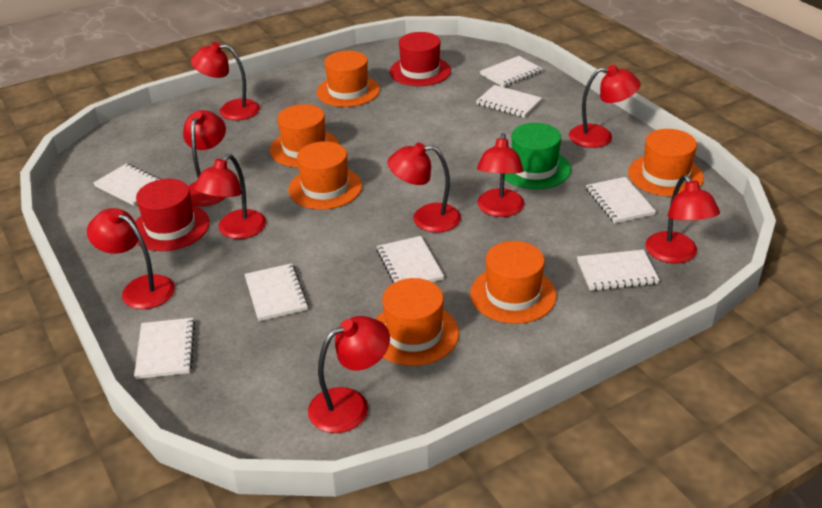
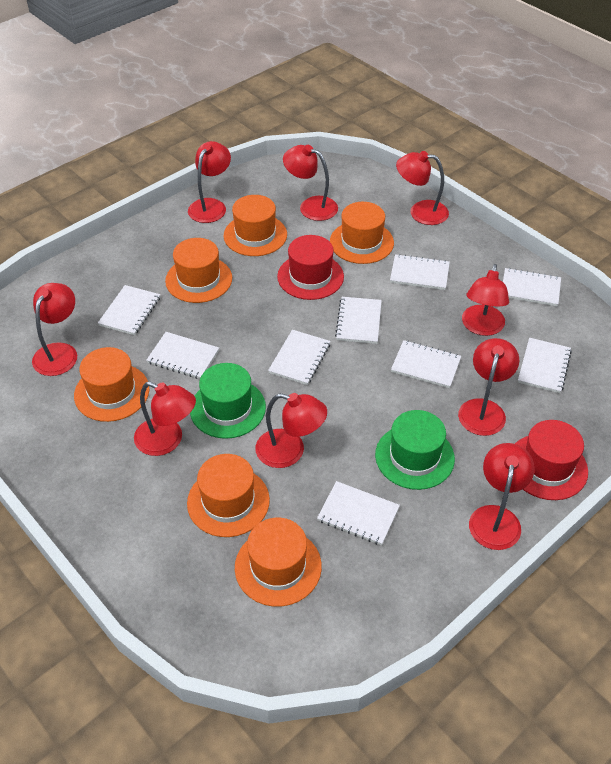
green hat: [500,123,571,189] = 1 -> [190,363,266,439] [375,410,455,490] = 2
white notebook: [93,163,160,206] [134,318,195,379] [244,263,308,321] [377,236,444,283] [476,85,542,118] [480,56,543,87] [577,249,660,291] [586,177,656,223] = 8 -> [98,285,160,335] [146,332,219,379] [268,330,331,385] [317,481,400,545] [335,297,382,344] [390,254,450,290] [391,340,461,388] [503,268,561,306] [518,338,572,393] = 9

